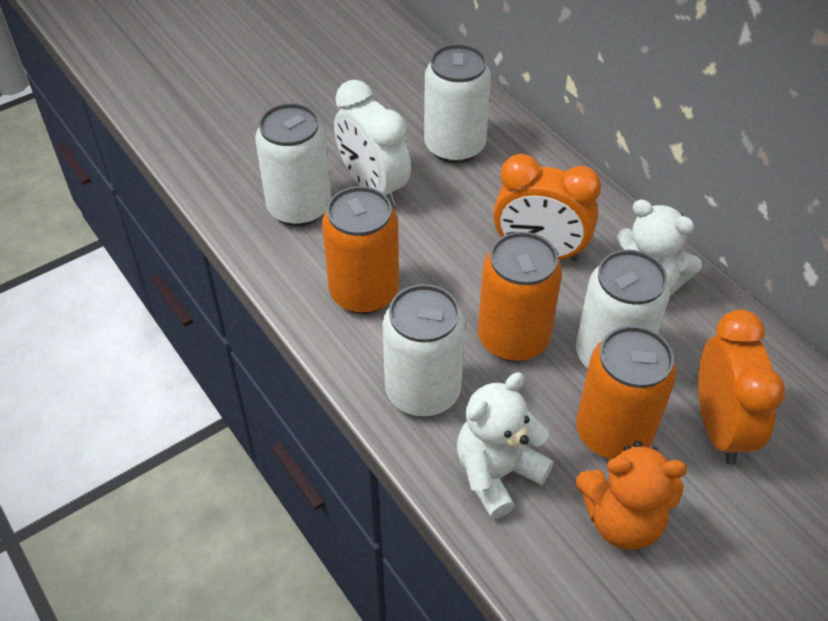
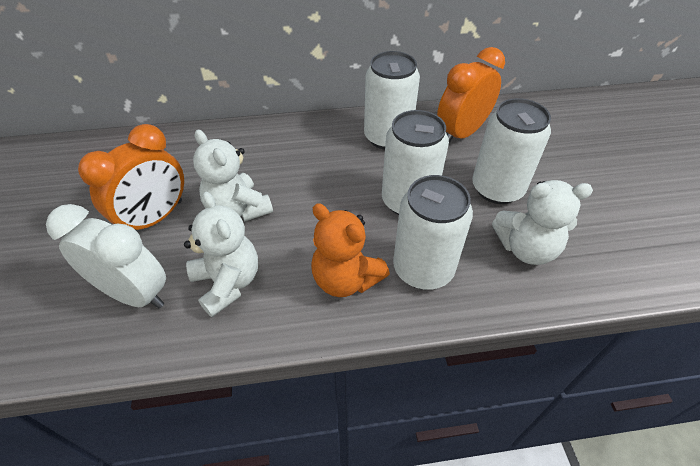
orange can: [322,186,399,314] [478,232,562,362] [576,326,677,459] = 3 -> none = 0
white teddy bear: [457,372,554,519] [617,199,702,296] = 2 -> [184,192,258,317] [193,130,273,221] [492,180,593,265] = 3

